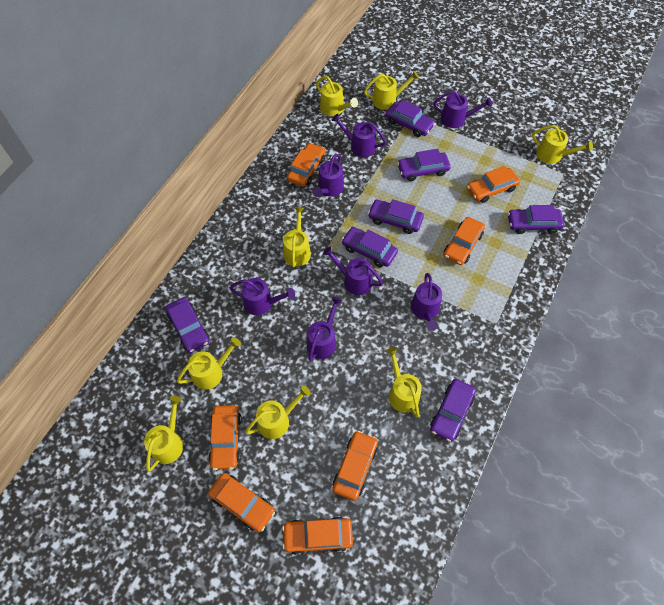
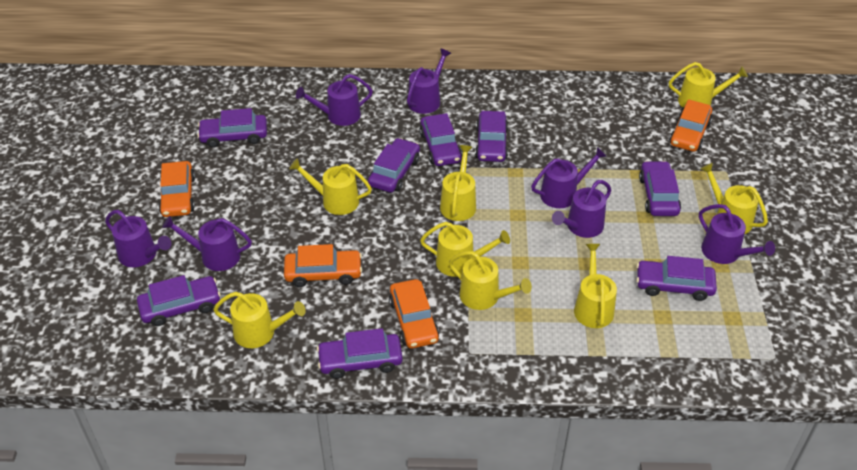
orange car: [208,405,242,470] [208,473,275,532] [282,517,353,555] [287,143,326,187] [332,431,378,501] [444,217,485,265] [467,166,520,203] = 7 -> [158,161,195,217] [284,244,362,287] [389,279,439,348] [669,99,712,152] = 4
purple car: [166,297,209,353] [342,227,398,267] [368,199,424,234] [386,100,435,137] [397,149,451,181] [430,379,476,442] [508,205,564,234] = 7 -> [137,275,221,326] [197,108,267,148] [317,328,403,379] [368,138,420,193] [420,113,462,166] [475,111,508,162] [636,256,717,301] [639,161,681,216] = 8

